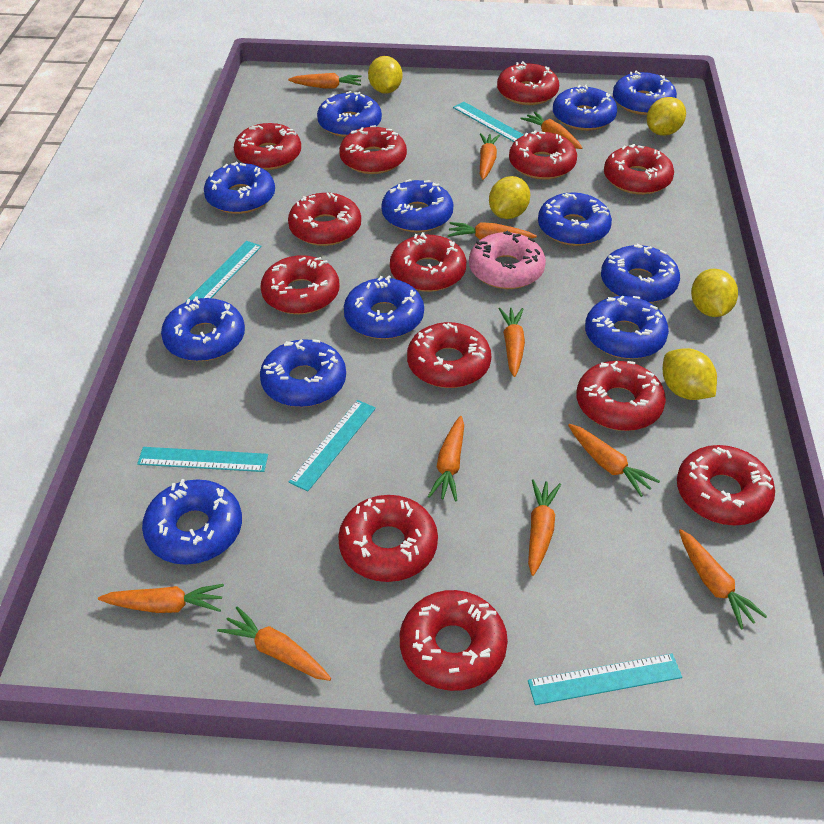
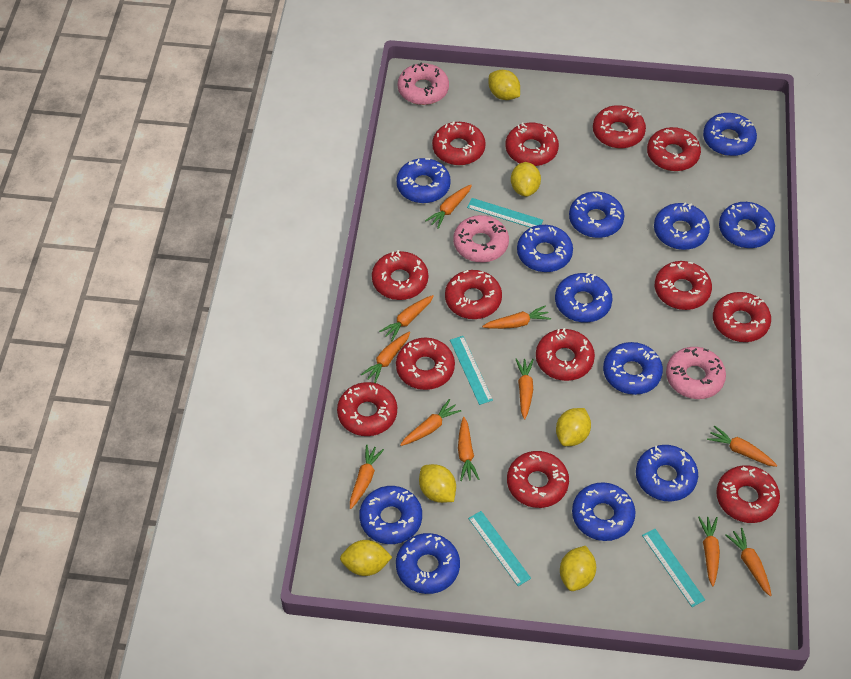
pink donut: [469,231,546,289] = 1 -> [398,63,449,105] [453,215,509,262] [666,347,726,399] = 3
turquoise ruler: [137,447,268,472] [186,241,262,302] [289,400,376,492] [453,102,524,142] [528,654,682,705] = 5 -> [450,336,493,405] [467,198,543,228] [468,511,531,586] [642,529,705,607] = 4
yellow lemon: [368,56,402,94] [489,176,530,219] [647,97,686,136] [663,348,717,400] [691,268,738,317] = 5 -> [340,540,392,576] [419,464,456,503] [489,70,520,100] [511,162,541,197] [556,408,591,446] [560,546,596,591] = 6

